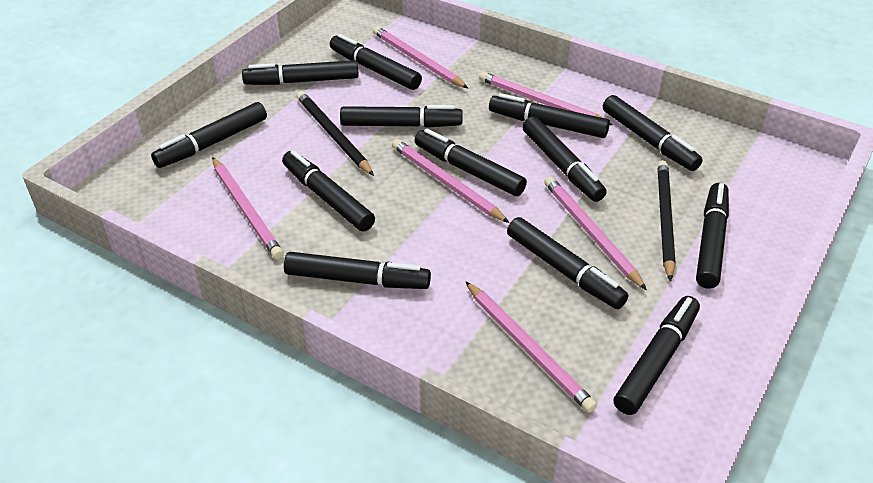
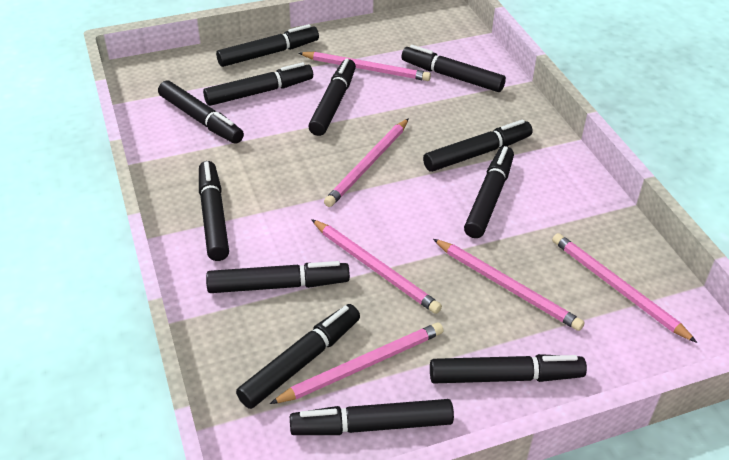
black marker: [151,102,267,168] [242,60,359,85] [282,150,375,231] [284,252,431,289] [330,34,422,90] [340,105,463,128] [415,129,527,196] [489,93,610,138] [507,217,628,309] [522,116,607,202] [603,95,703,171] [614,296,700,415] [696,183,729,289] = 13 -> [158,80,244,144] [199,161,229,261] [203,62,313,106] [206,261,350,293] [216,24,319,67] [236,304,360,409] [290,399,454,435] [308,58,356,136] [401,45,506,92] [423,120,533,172] [430,354,587,383] [464,146,514,238] = 12
black pencil: [296,91,374,176] [657,160,675,282] = 2 -> none = 0

